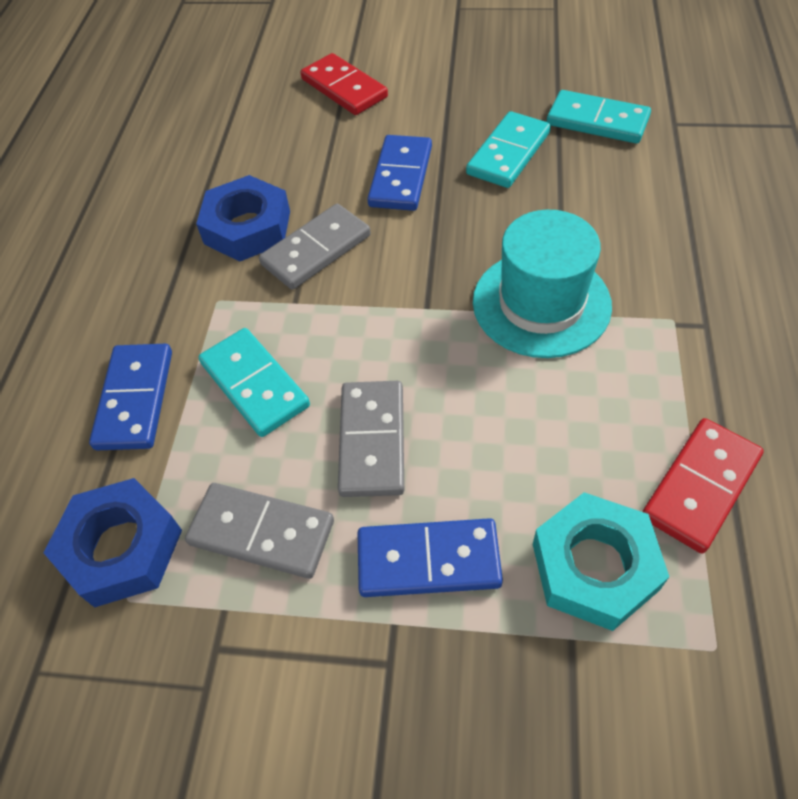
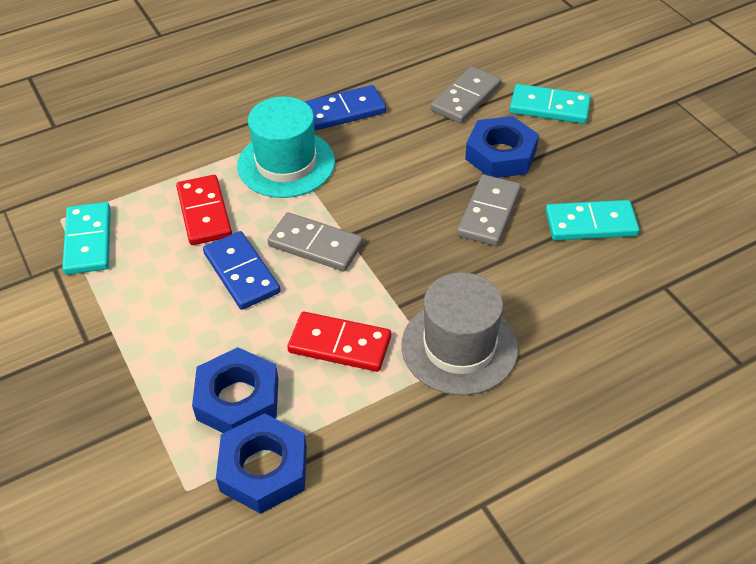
blue domino: [89,344,172,450] [358,518,503,597] [367,135,432,211] = 3 -> [203,231,281,310] [305,85,386,130] = 2
blue nut: [43,478,182,608] [196,175,290,262] = 2 -> [192,347,278,433] [216,413,307,514] [465,116,539,178] = 3
grey hat: none = 0 -> [401,272,518,395] = 1
turquoise nut: [533,492,669,631] = 1 -> none = 0

